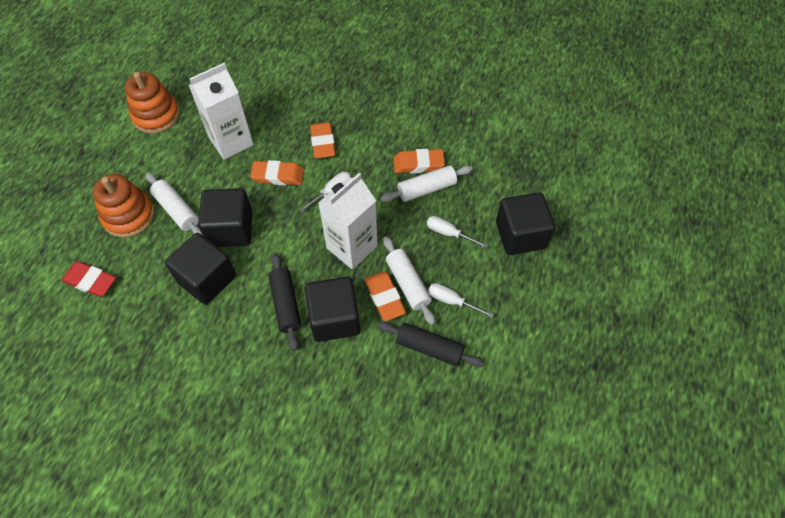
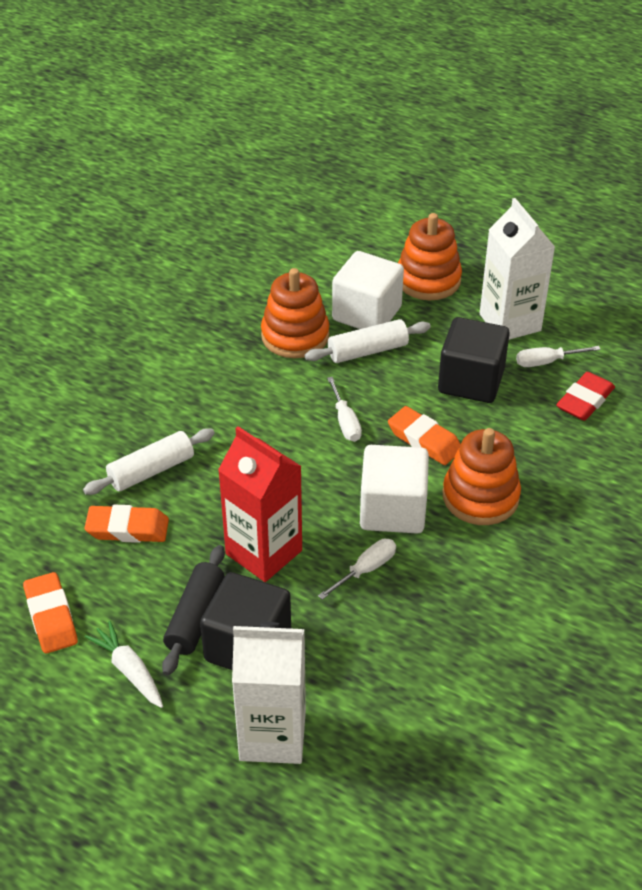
black cube: [165,233,236,305] [198,188,253,247] [305,277,360,342] [496,192,555,255] = 4 -> [200,572,291,670] [438,317,510,403] = 2
black rolling pin: [268,253,301,351] [378,322,485,367] = 2 -> [162,545,225,676] = 1
orange eraser: [250,160,304,185] [310,122,336,158] [365,271,406,321] [393,149,445,173] = 4 -> [23,572,78,654] [85,505,169,543] [388,406,460,465] = 3
orange stacking toy: [93,174,155,238] [125,72,180,134] = 2 -> [261,268,329,358] [398,213,462,300] [442,428,521,525] = 3
red carton: none = 0 -> [218,426,302,582] = 1
white carrot: none = 0 -> [85,621,163,708] = 1
white cube: none = 0 -> [332,251,404,329] [360,445,429,534] = 2
white rolling pin: [146,173,202,235] [381,165,473,202] [383,236,435,325] = 3 -> [83,428,215,495] [305,319,431,363] = 2

